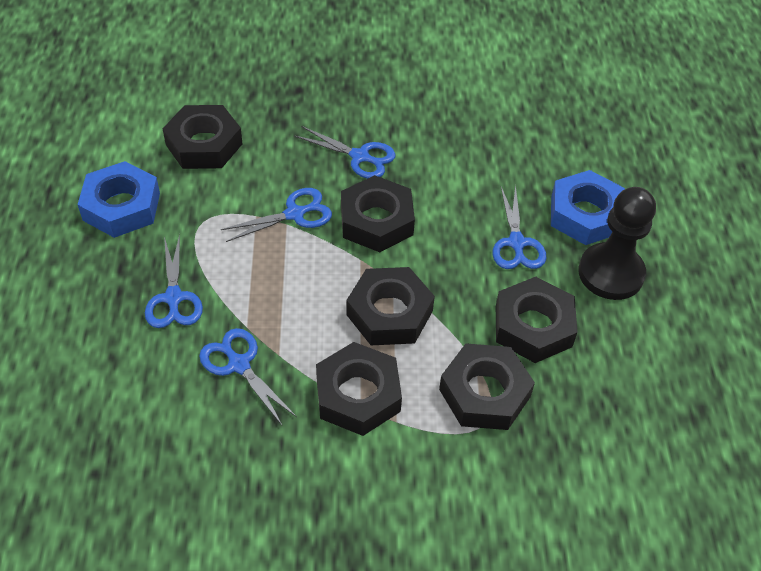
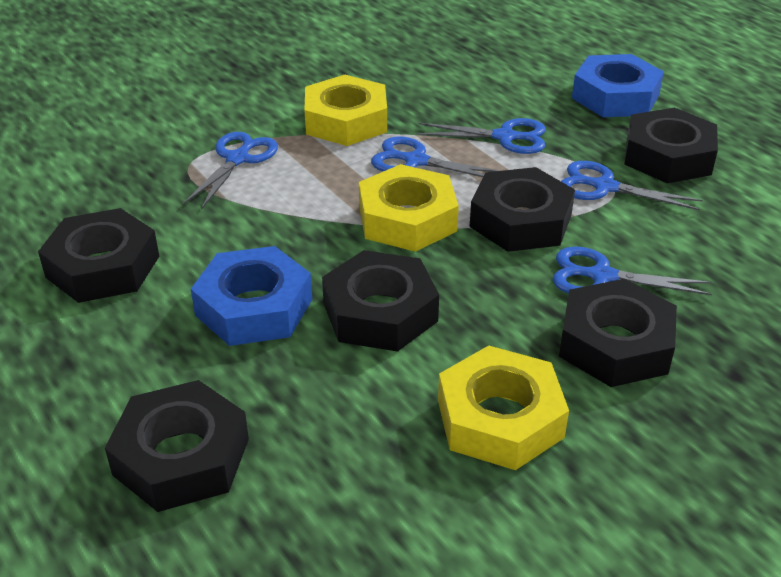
black pawn: [578,187,656,300] = 1 -> none = 0
yellow nut: none = 0 -> [304,75,387,146] [359,164,459,252] [438,345,569,470] = 3

